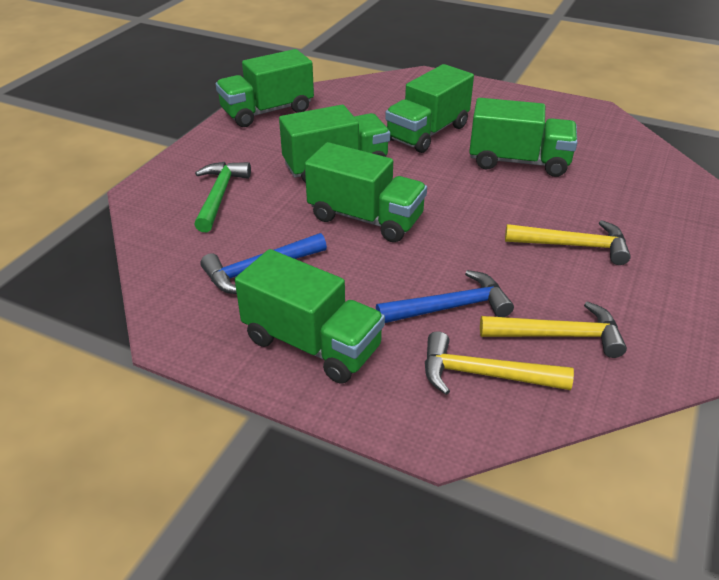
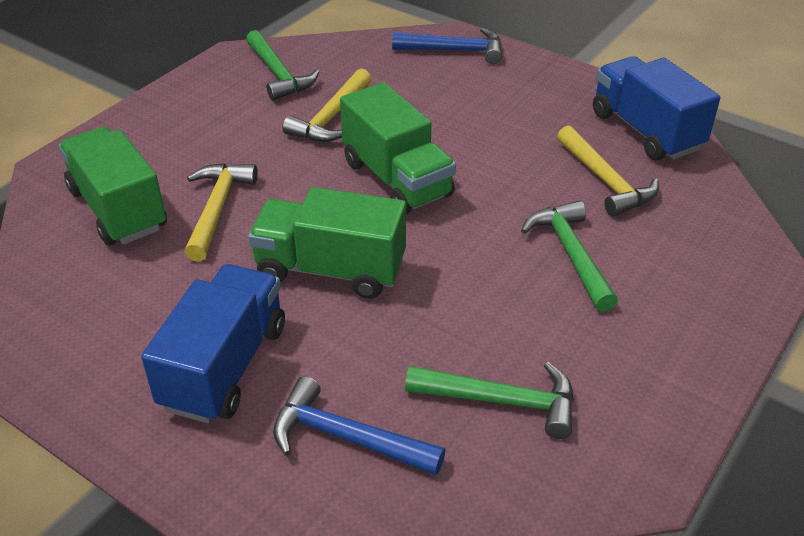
blue truck: none = 0 -> [141,264,285,423] [593,56,720,160] = 2
green hammer: [194,162,251,232] = 1 -> [246,30,319,101] [405,362,574,439] [521,201,618,312] = 3
green truck: [216,49,314,127] [235,249,385,384] [279,105,390,183] [305,142,427,242] [385,64,474,153] [469,98,577,177] = 6 -> [59,127,167,246] [248,187,406,299] [340,82,456,214] = 3

